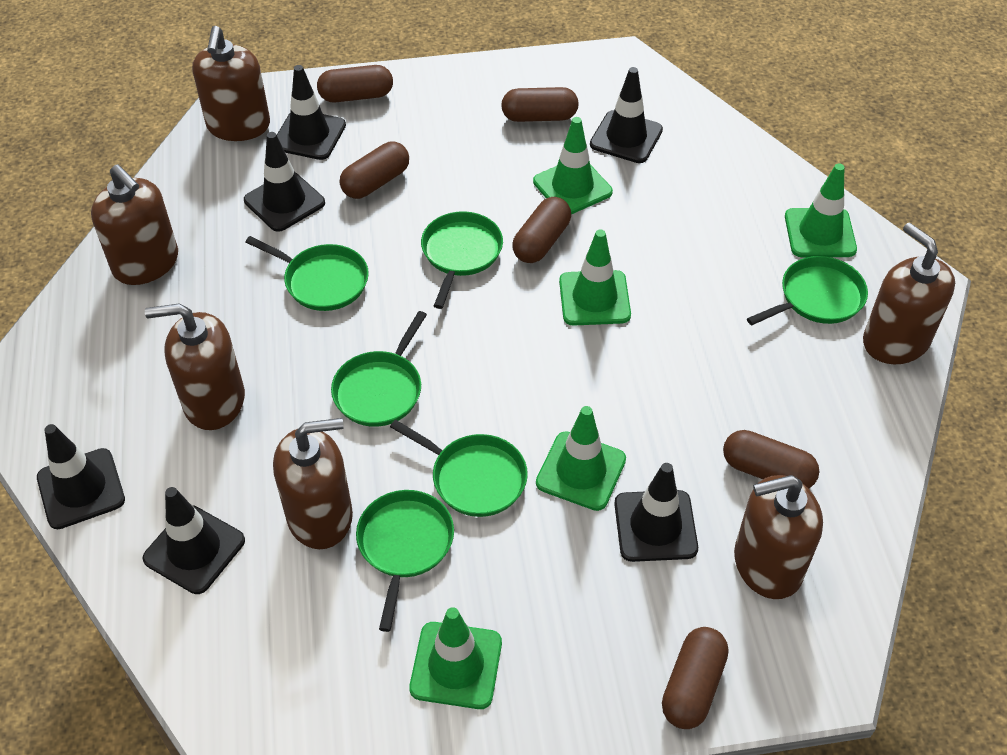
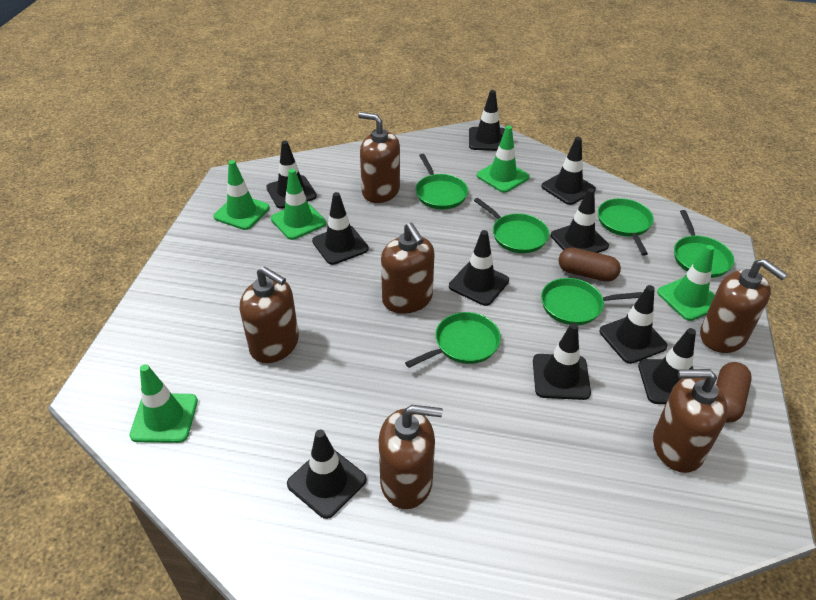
black traffic cone: [37,424,125,529] [142,487,245,594] [244,132,325,232] [277,65,346,160] [590,67,663,163] [614,463,698,562] = 6 -> [266,141,317,209] [287,430,367,519] [312,192,369,265] [449,230,509,306] [469,90,505,151] [533,323,591,400] [541,137,596,205] [551,188,609,253] [600,285,668,364] [638,328,696,404] = 10
brown capsule: [317,65,393,103] [340,142,409,199] [501,87,579,122] [512,197,571,263] [662,627,728,729] [723,430,819,489] = 6 -> [559,248,621,282] [716,362,752,423] = 2

